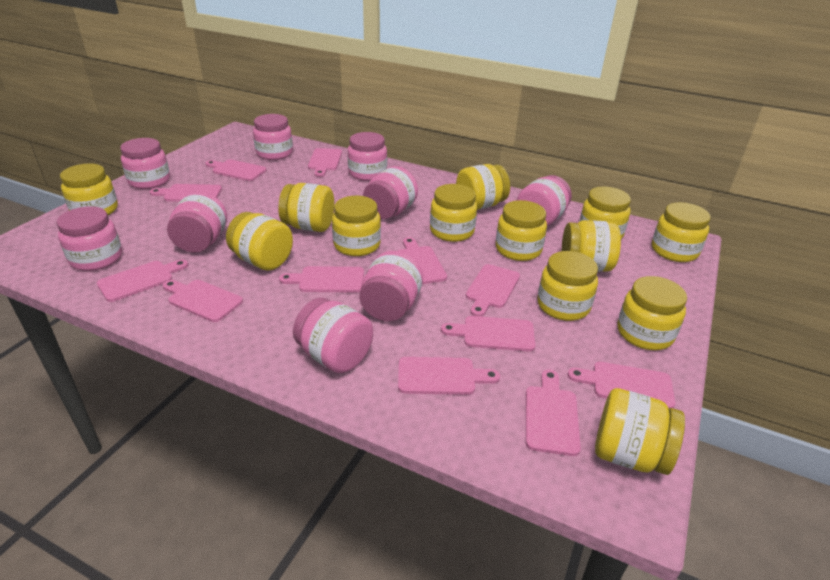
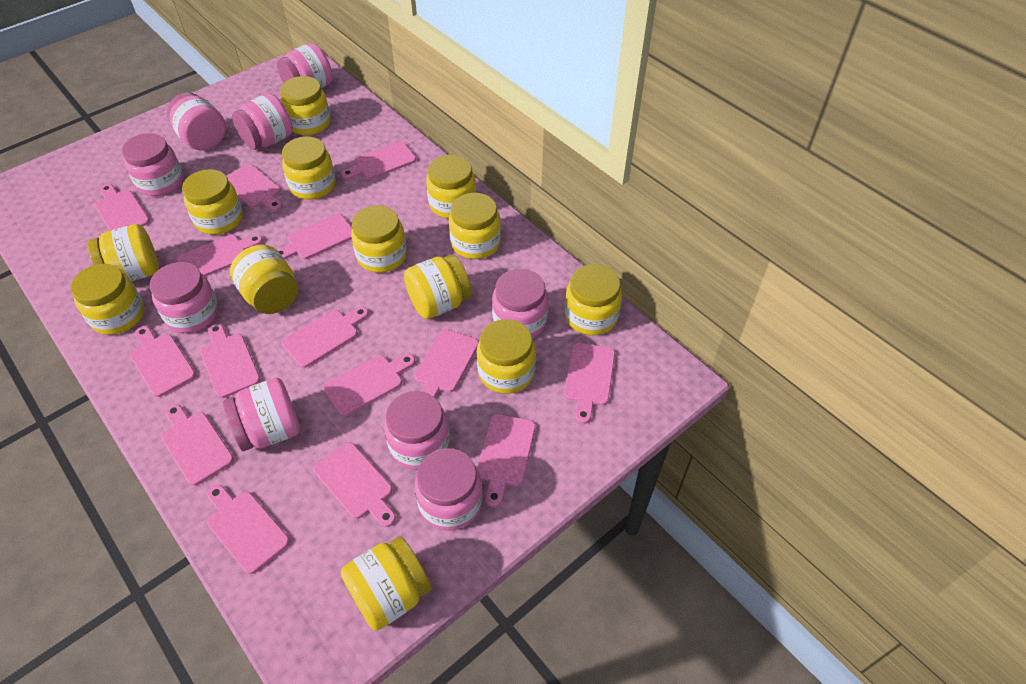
pink cutting board: [97,259,188,302] [150,184,222,202] [163,280,243,322] [205,159,267,181] [279,266,364,293] [308,148,342,177] [398,237,447,284] [398,357,500,395] [441,316,535,352] [466,264,520,317] [526,370,581,456] [568,362,675,408] = 12 -> [95,184,150,231] [130,326,196,397] [161,404,234,486] [177,234,263,277] [201,323,260,398] [207,485,290,574] [227,164,282,211] [277,214,352,260] [282,307,369,368] [314,442,396,527] [323,354,415,416] [341,141,416,179] [415,329,479,397] [477,414,536,507] [564,343,615,424] = 15

